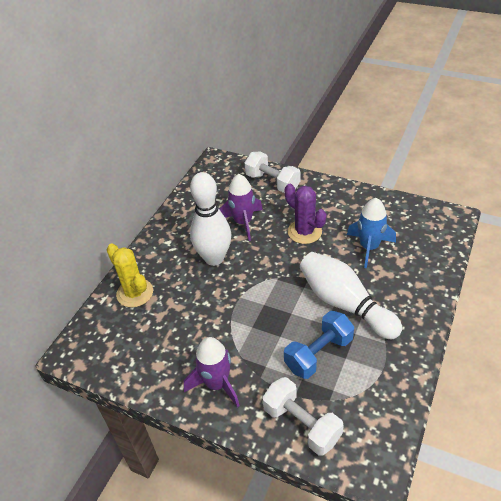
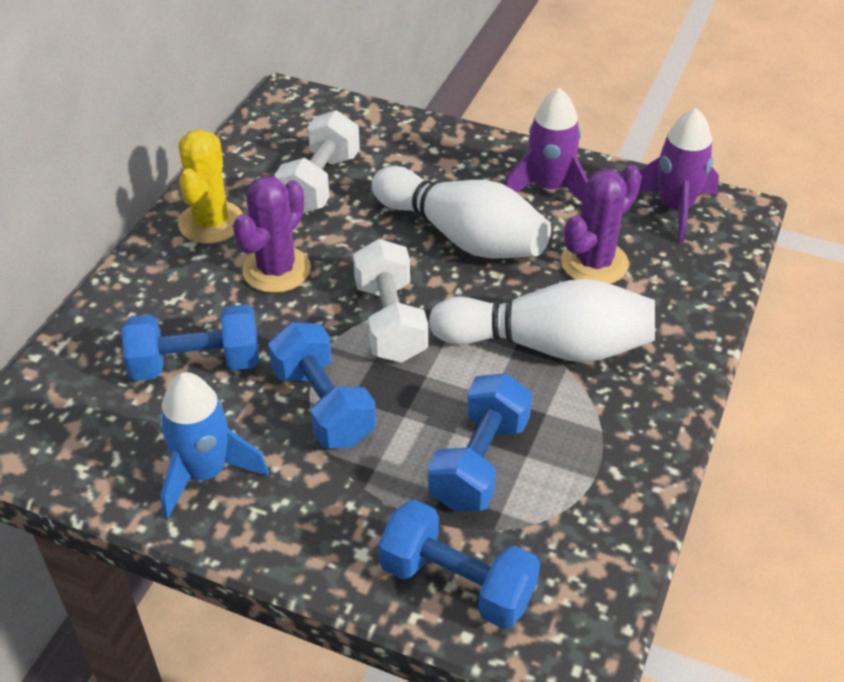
blue dumbbell: [284,311,354,379] = 1 -> [122,304,259,381] [268,322,376,448] [378,500,540,629] [428,373,532,511] = 4
purple cactus: [285,184,326,244] = 1 -> [233,176,311,293] [561,165,642,284] = 2

